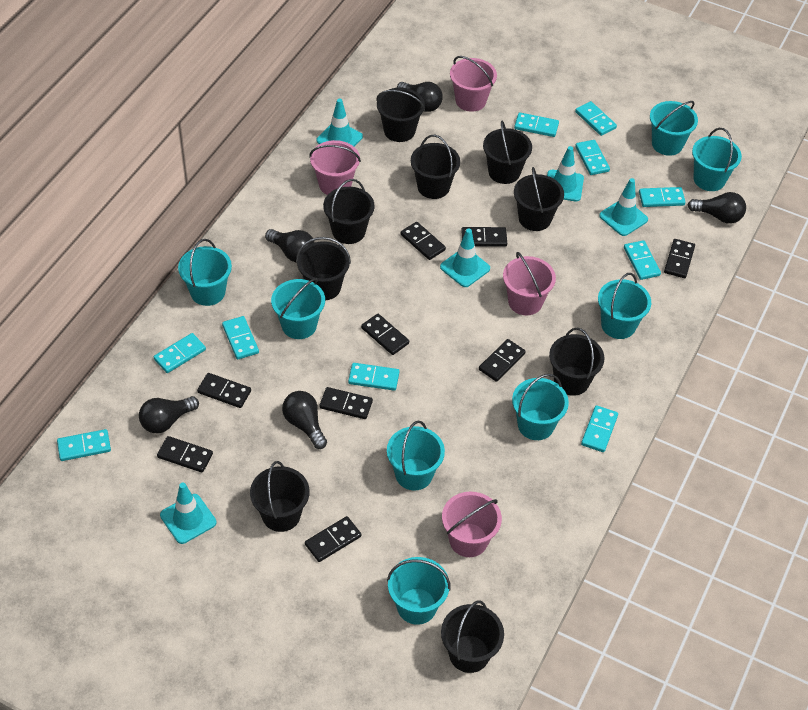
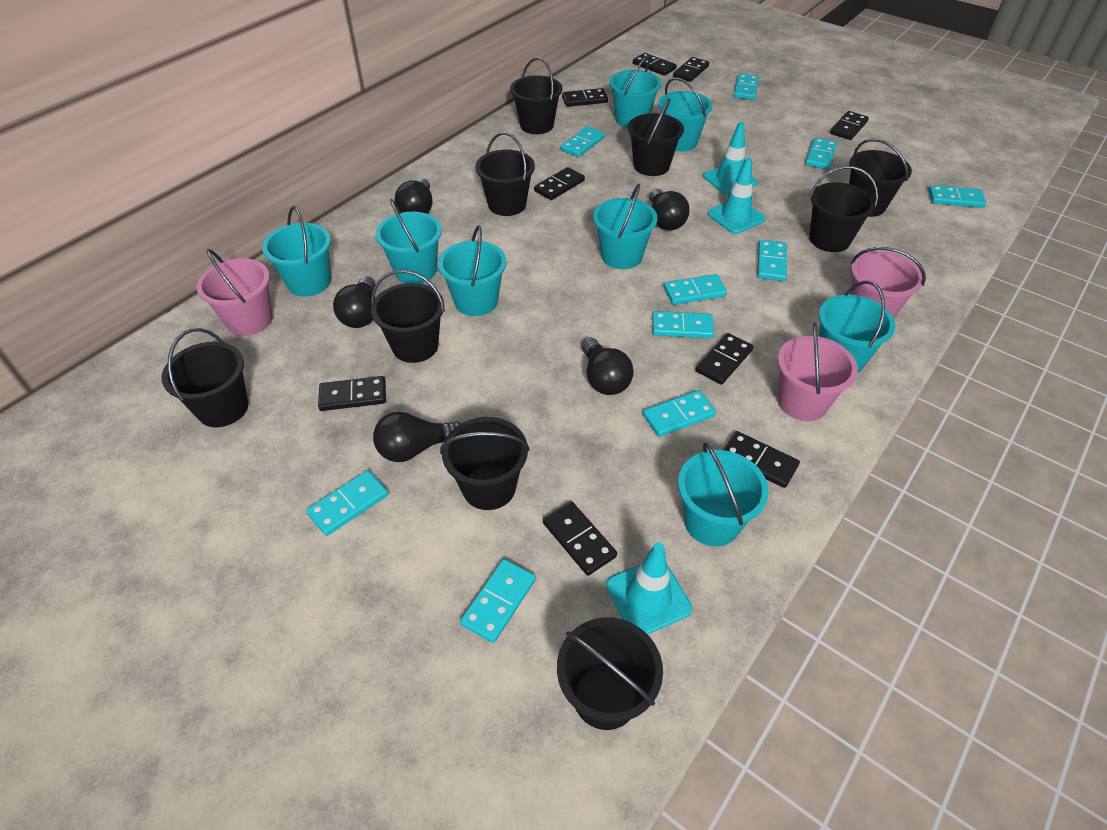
pink bucket: [309,140,361,195] [442,492,502,557] [450,56,497,112] [503,252,556,315] = 4 -> [196,249,272,336] [777,322,858,421] [850,247,926,318] = 3
turquoise traffic cone: [160,483,216,544] [317,98,363,146] [440,229,490,287] [547,146,584,201] [599,178,648,236] = 5 -> [606,542,692,634] [703,122,758,195] [707,158,765,234] = 3

